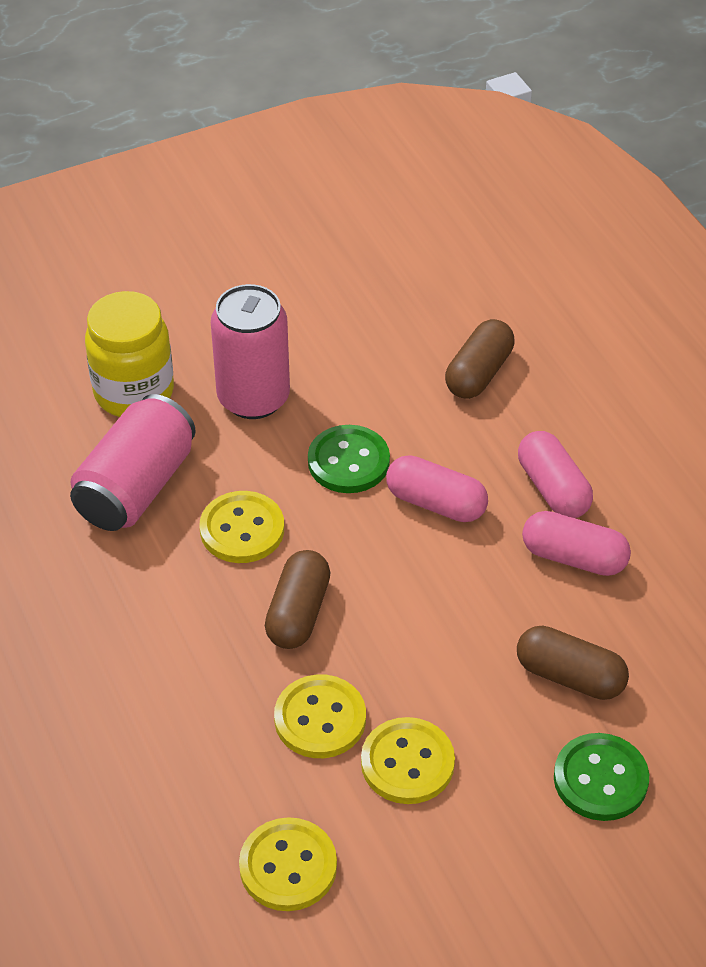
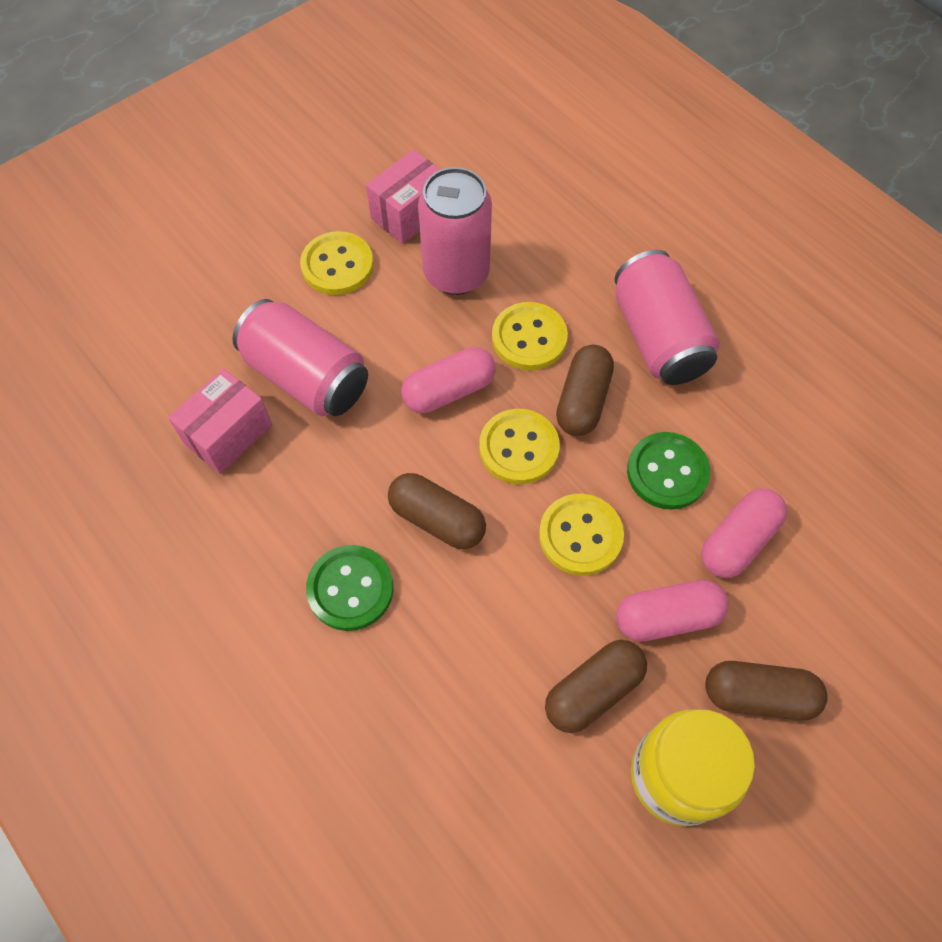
brown capsule: [265,550,330,649] [445,319,515,399] [517,625,629,700] = 3 -> [388,473,486,549] [545,640,647,733] [556,345,614,436] [705,661,828,721] = 4
pink box: none = 0 -> [168,368,273,474] [366,150,440,244] = 2
pink can: [70,394,196,531] [211,284,290,419] = 2 -> [232,299,368,416] [418,167,492,295] [615,250,720,385] = 3

